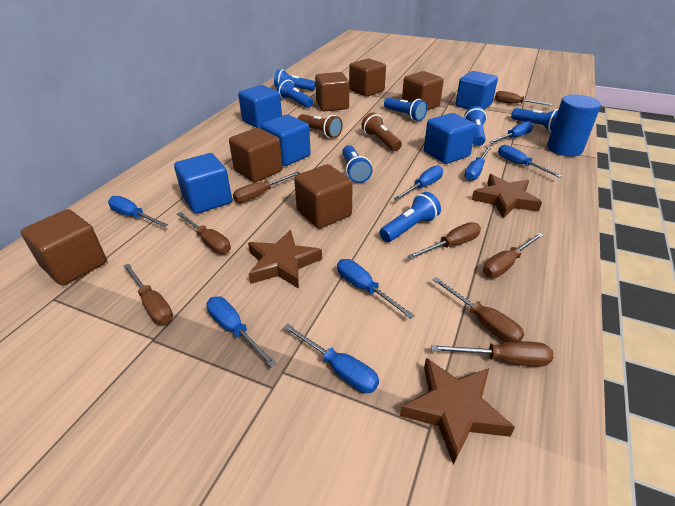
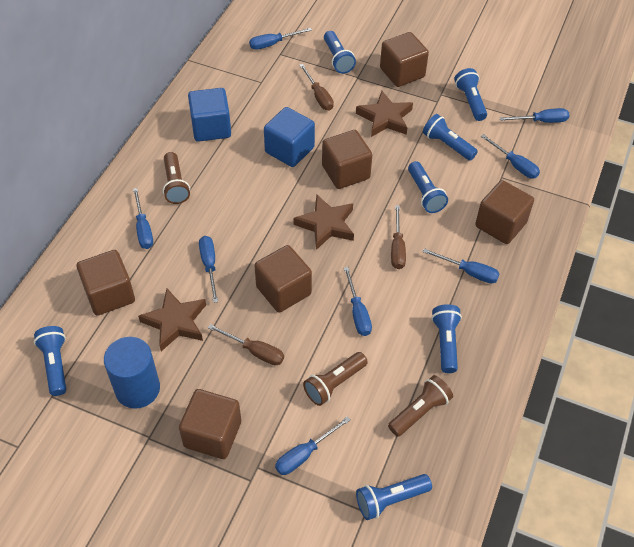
blue cube: [174,153,232,214] [238,85,282,128] [261,115,311,166] [424,113,476,164] [456,71,498,110] = 5 -> [188,88,231,142] [264,107,315,167] = 2
brown flashlight: [298,114,343,138] [362,113,402,151] = 2 -> [163,152,190,204] [303,352,368,406] [388,375,453,437] = 3
brown screwdriver: [123,264,173,324] [177,212,231,254] [233,171,300,203] [407,222,481,259] [431,341,554,366] [432,277,524,342] [483,233,544,278] [495,91,553,106] = 8 -> [208,324,284,365] [299,64,334,111] [391,205,406,269] = 3

